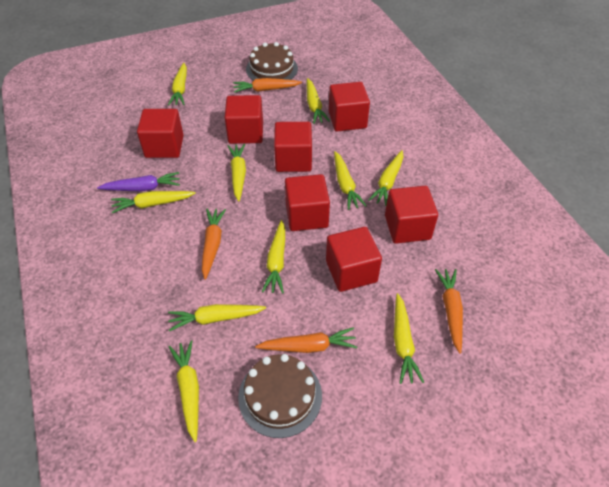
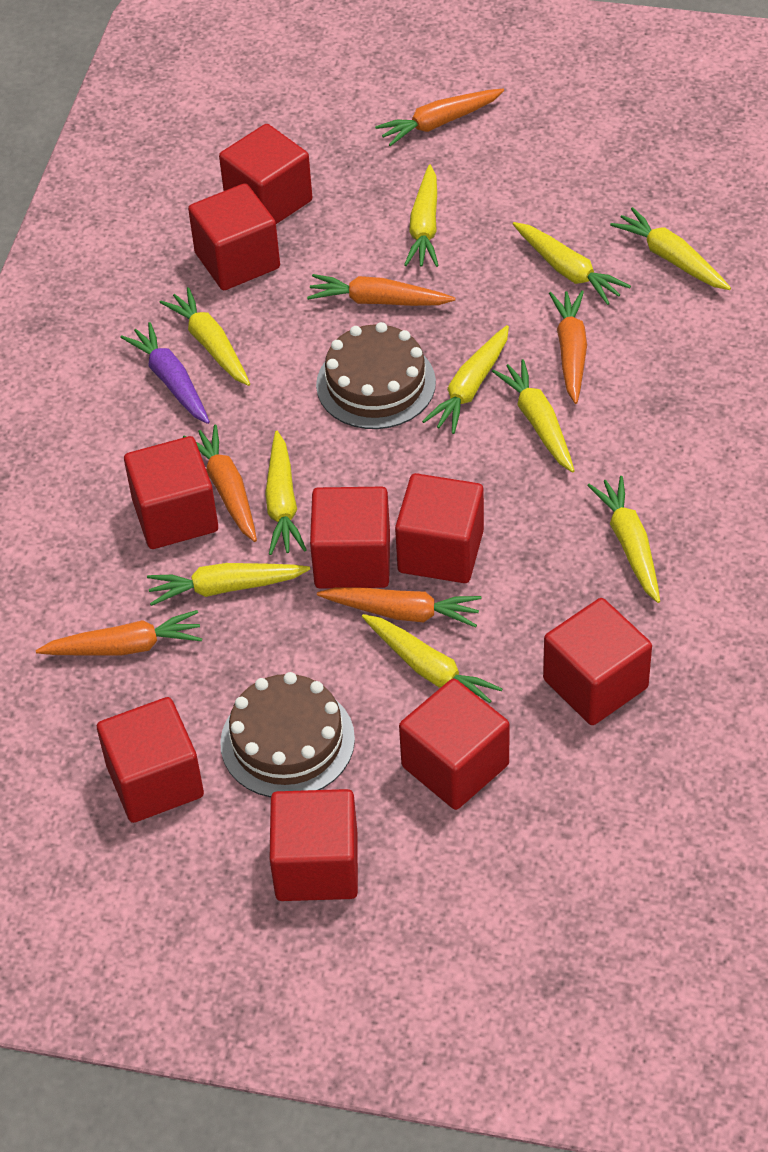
orange carrot: [202,209,226,280] [233,78,302,93] [255,327,357,353] [435,269,463,354] = 4 -> [36,610,202,656] [183,424,257,542] [307,274,455,306] [317,587,482,628] [375,89,504,146] [549,290,587,404] = 6
red cube: [137,109,183,158] [225,95,263,144] [274,122,312,172] [285,174,330,231] [326,227,382,292] [329,82,370,132] [385,186,438,244] = 7 -> [97,697,204,823] [124,436,218,549] [188,183,280,290] [219,124,312,224] [269,789,358,901] [310,487,390,589] [395,473,484,583] [399,679,510,810] [543,598,652,725] = 9

